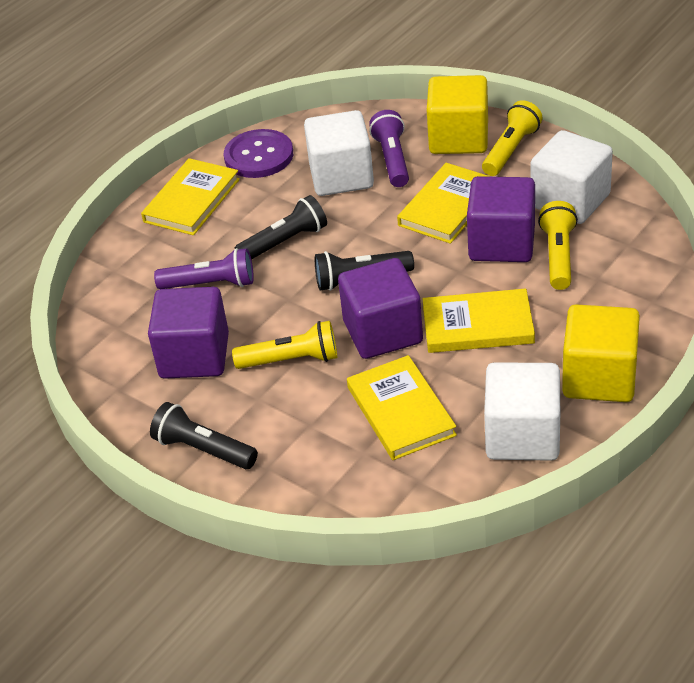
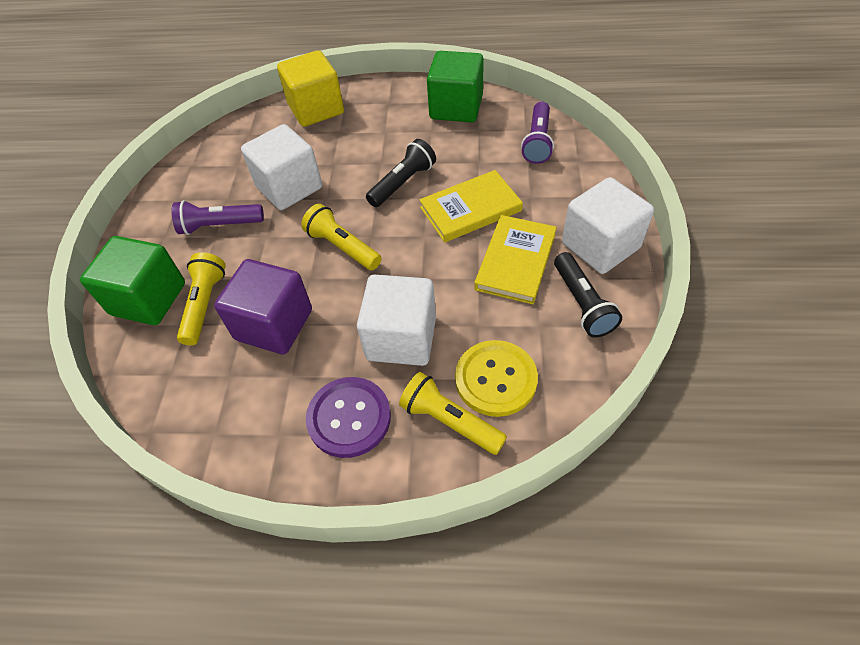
black flashlight: [150,402,258,469] [235,195,327,260] [315,251,414,291] = 3 -> [366,139,436,207] [554,252,622,338] = 2
green cube: none = 0 -> [80,236,185,325] [427,51,484,122] = 2
purple cube: [148,287,229,379] [338,258,423,359] [467,176,535,262] = 3 -> [214,259,312,354] = 1
yellow book: [141,158,240,235] [347,355,457,460] [397,163,491,244] [422,288,535,353] = 4 -> [419,170,523,243] [474,215,557,304] = 2
yellow button: none = 0 -> [455,340,538,417] = 1
yellow cube: [427,75,488,154] [562,304,640,402] = 2 -> [277,50,344,127] = 1

